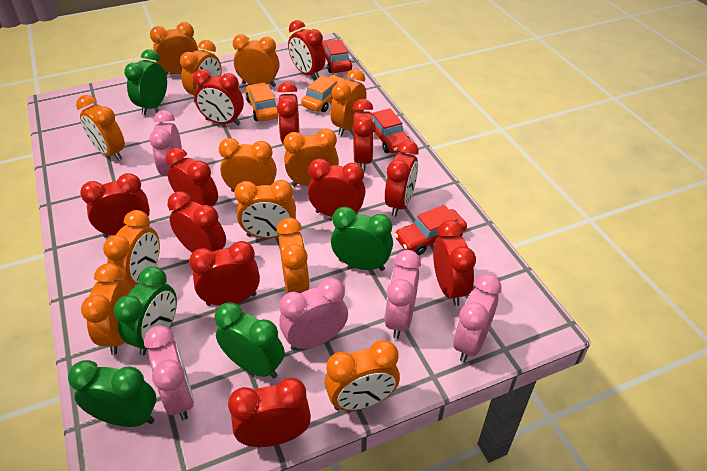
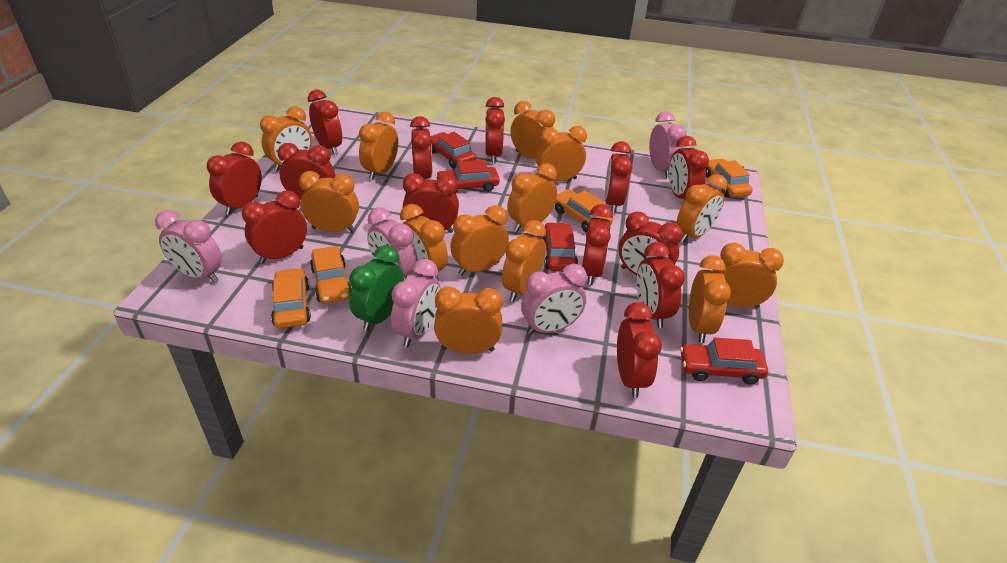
green clock: [68,360,156,427] [114,266,177,356] [124,49,167,115] [215,302,285,379] [331,207,393,271] = 5 -> [349,245,404,331] = 1
orange car: [245,83,278,122] [301,75,347,112] = 2 -> [271,268,311,328] [310,246,352,304] [555,189,613,233] [706,159,753,197] = 4
orange clock: [76,95,125,161] [81,263,132,355] [103,210,160,289] [150,22,198,76] [180,40,222,103] [219,138,277,192] [233,34,279,87] [234,180,296,239] [277,218,310,293] [284,129,339,186] [325,340,400,411] [330,69,367,136] = 12 -> [260,106,312,172] [299,171,359,232] [359,112,398,180] [400,204,448,281] [434,286,503,354] [450,205,509,276] [502,220,546,301] [507,163,557,232] [510,101,555,159] [536,126,587,181] [677,174,728,242] [689,255,731,343] [712,242,784,308] = 13
red car: [322,40,352,73] [372,108,411,154] [394,205,467,255] = 3 -> [431,132,477,169] [435,160,500,194] [542,222,578,272] [680,338,768,385] = 4
red clock: [80,173,150,238] [165,148,218,206] [168,191,226,253] [189,241,260,306] [193,69,244,125] [228,378,311,447] [277,82,299,144] [288,20,326,79] [308,158,366,217] [353,99,374,171] [385,141,419,217] [433,220,476,306] = 12 -> [207,142,262,215] [242,191,307,264] [277,143,335,200] [308,89,342,155] [403,173,459,233] [410,116,432,180] [485,97,505,164] [582,204,613,285] [605,141,632,213] [617,302,662,398] [619,212,683,275] [637,242,685,328] [669,136,709,200] = 13

